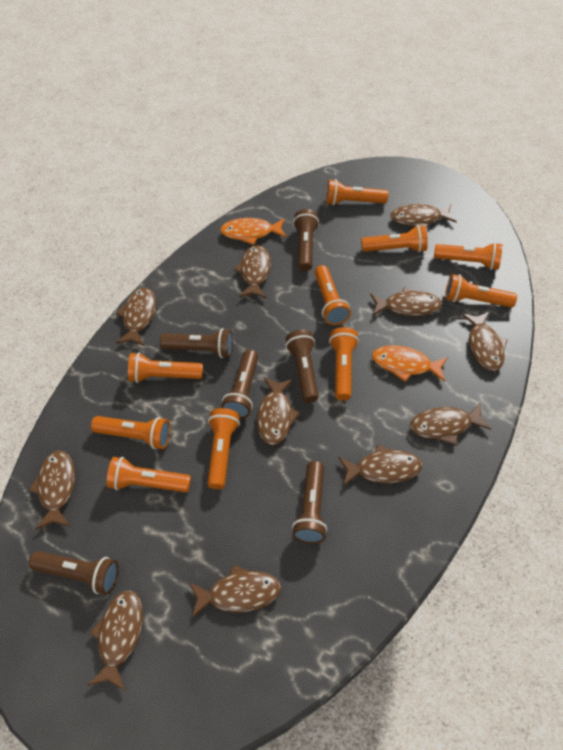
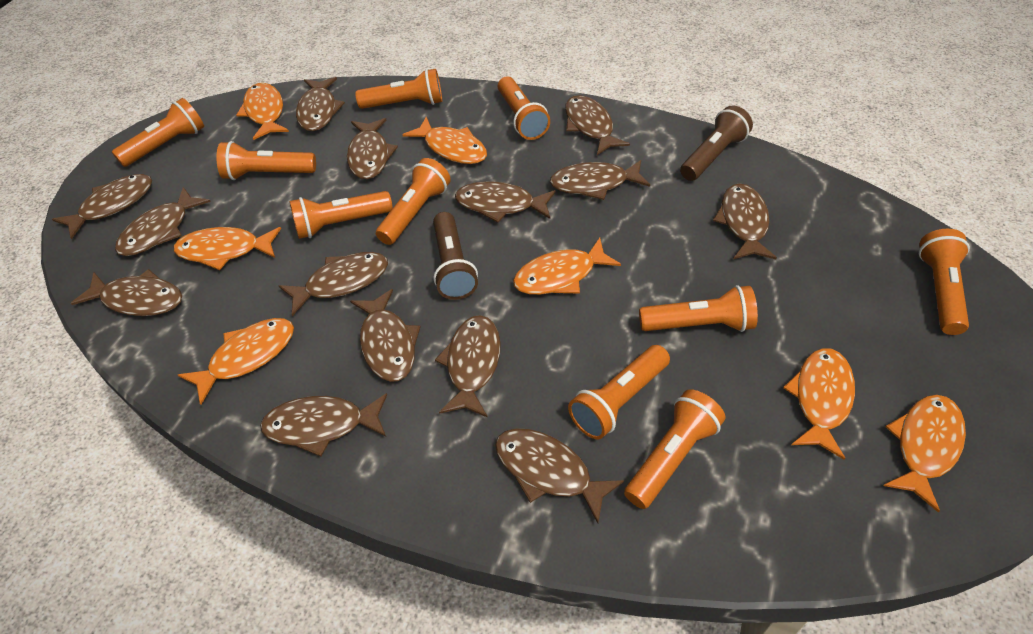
brown fish: [29,450,75,530] [88,590,143,690] [116,288,156,346] [189,565,281,618] [234,245,271,298] [257,377,300,445] [338,444,422,486] [370,287,442,316] [390,204,457,229] [410,403,491,444] [462,312,508,371] = 11 -> [52,174,152,239] [71,269,182,316] [115,187,211,256] [260,393,387,457] [279,252,388,316] [296,77,345,131] [347,118,398,179] [350,289,420,382] [435,315,501,418] [455,181,556,223] [495,428,624,523] [550,160,650,200] [565,95,630,155] [713,183,777,259] = 14
brown flashlight: [29,551,119,595] [160,328,233,358] [221,349,258,419] [285,330,319,403] [292,461,327,544] [293,209,319,271] = 6 -> [433,212,478,300] [680,105,753,181] = 2
orange fish: [220,218,286,245] [372,345,448,382] = 2 -> [174,227,281,270] [178,318,294,405] [236,83,289,140] [403,117,487,164] [513,238,621,295] [783,348,855,460] [883,395,966,513] = 7

